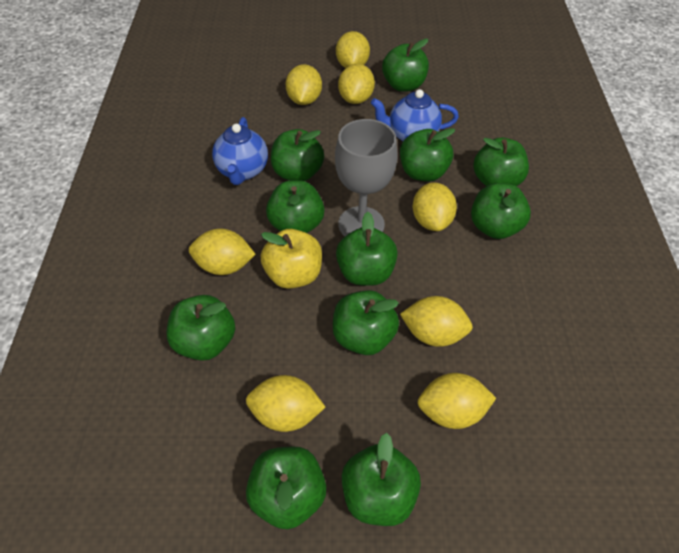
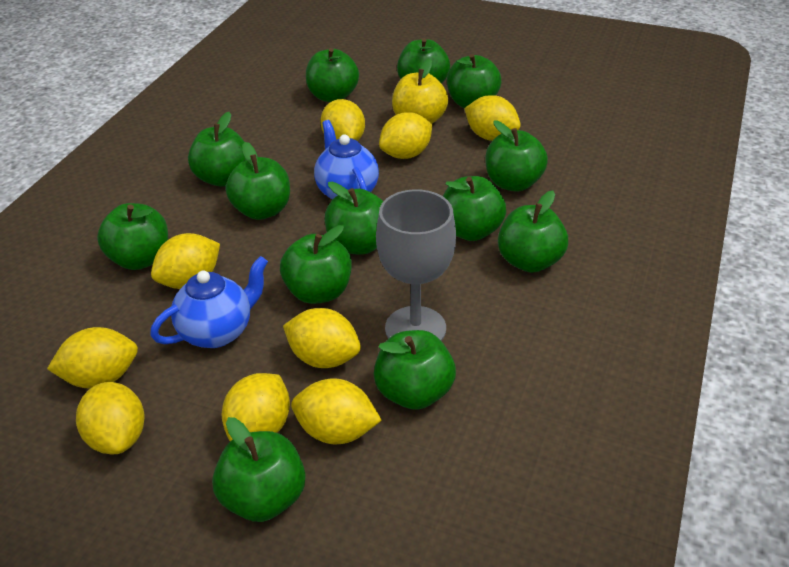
green apple: [167,295,235,361] [246,446,326,529] [266,180,324,233] [271,129,324,181] [333,290,399,355] [336,212,398,286] [342,433,421,526] [382,39,429,92] [400,128,455,182] [471,183,531,239] [473,138,529,186] = 11 -> [97,203,168,270] [188,112,245,186] [212,417,306,522] [226,142,290,220] [280,225,352,304] [306,48,359,102] [325,182,383,255] [374,330,456,410] [397,38,450,84] [443,176,506,241] [447,54,501,108] [485,120,548,192] [498,191,568,273] = 13
yellow lemon: [189,229,256,275] [246,375,325,432] [286,64,322,105] [336,31,370,68] [338,64,375,104] [400,296,473,347] [413,182,457,231] [418,373,496,429] = 8 -> [47,327,138,389] [76,382,144,454] [151,233,220,289] [222,373,290,441] [283,308,361,368] [291,378,382,444] [320,99,365,141] [379,112,432,159] [464,95,521,141] = 9

